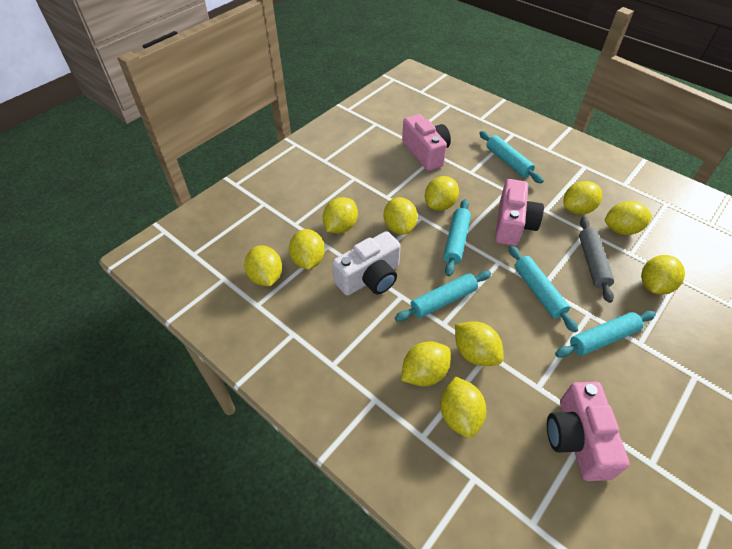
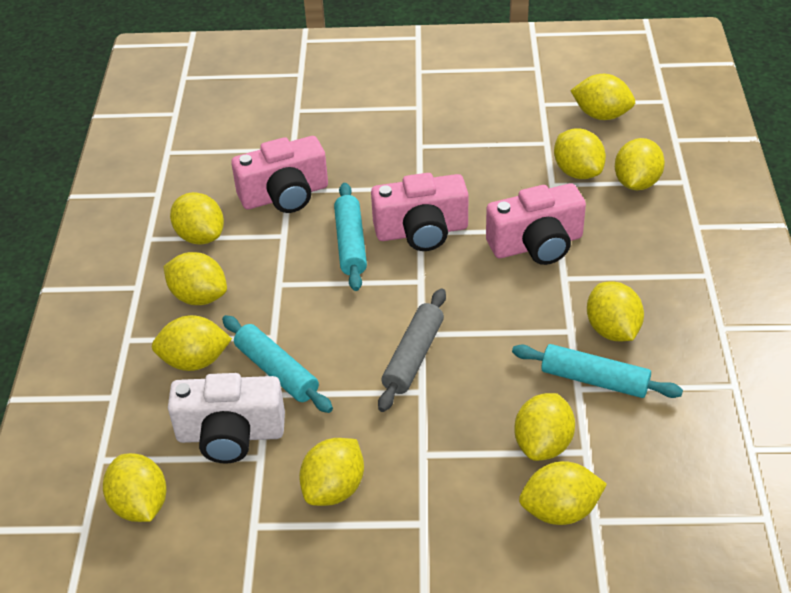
turquoise rolling pin: [395,271,491,322] [443,199,471,276] [479,131,544,183] [509,246,578,333] [555,311,656,358] = 5 -> [222,315,333,413] [334,183,367,291] [512,344,683,398] = 3

